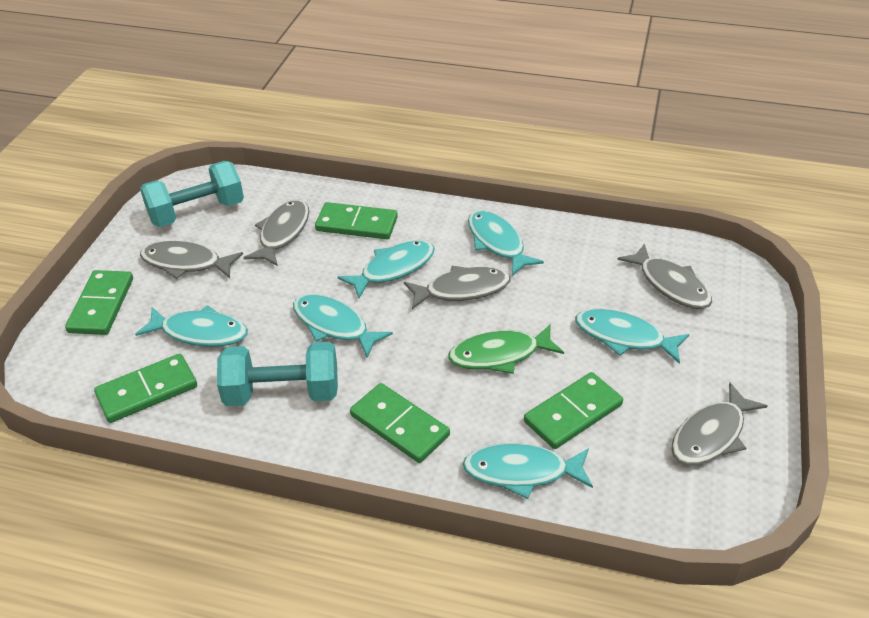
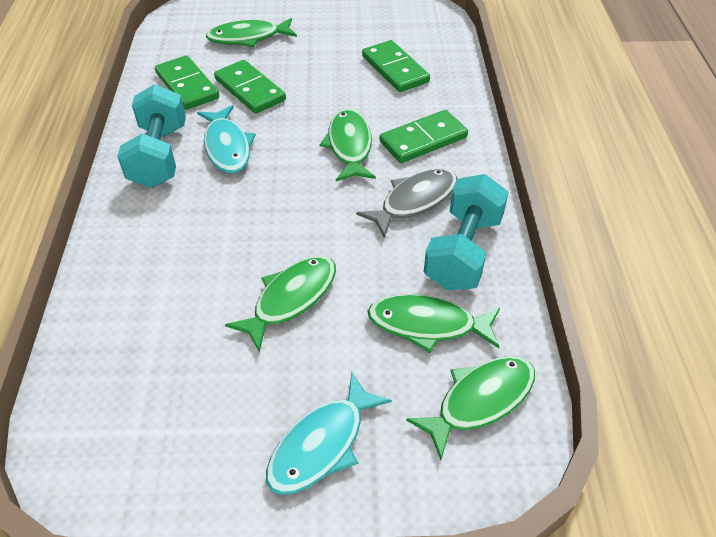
green domino: [65,270,133,335] [94,354,197,423] [315,202,398,239] [350,383,450,463] [524,372,623,449] = 5 -> [155,55,219,110] [214,60,286,114] [362,40,430,92] [380,110,468,163] = 4
green fish: [448,324,564,374] = 1 -> [206,18,297,47] [225,256,336,352] [320,109,376,181] [367,294,500,353] [406,356,535,460] = 5
grey fish: [140,241,243,279] [244,200,309,266] [404,266,510,309] [617,243,712,309] [671,383,767,466] = 5 -> [356,168,457,238] = 1
turquoise fish: [135,305,248,347] [293,294,393,358] [338,240,435,298] [463,443,593,499] [468,210,544,276] [575,309,689,364] = 6 -> [197,105,256,173] [266,372,392,495] = 2

